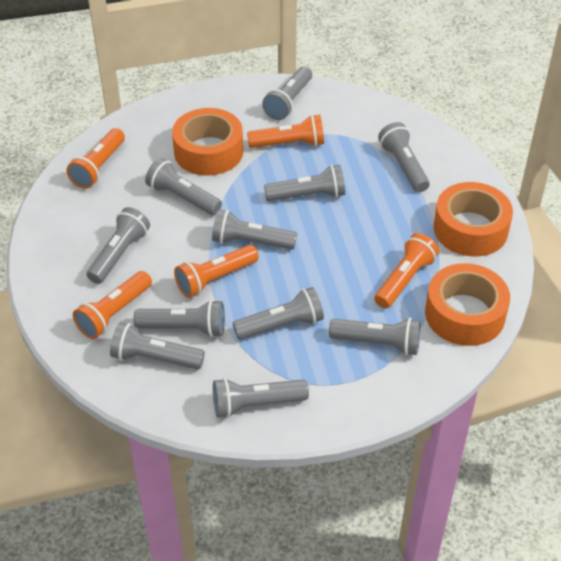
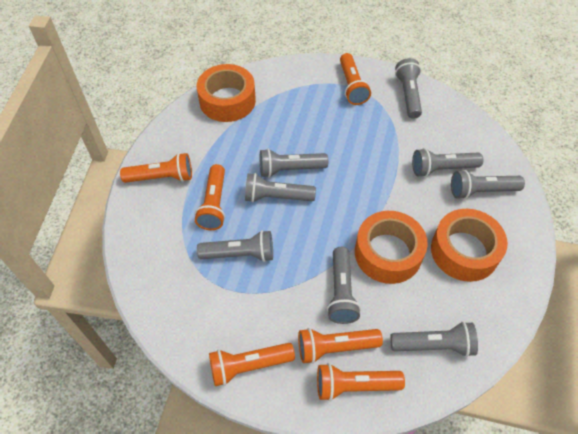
grey flashlight: [86,207,150,284] [110,322,205,369] [134,300,225,337] [145,158,222,215] [212,209,297,250] [213,378,309,418] [232,287,324,340] [262,66,312,120] [264,165,345,201] [329,317,421,356] [378,122,430,192] = 11 -> [197,230,273,262] [245,173,316,203] [260,149,328,178] [327,247,361,324] [391,322,478,357] [395,58,422,119] [412,148,483,177] [451,170,525,199] = 8
orange flashlight: [66,128,125,188] [73,271,152,339] [174,245,259,298] [247,115,324,148] [374,233,439,309] = 5 -> [120,153,192,183] [195,164,225,230] [209,343,295,386] [298,328,383,364] [317,363,405,401] [340,53,371,105] = 6

